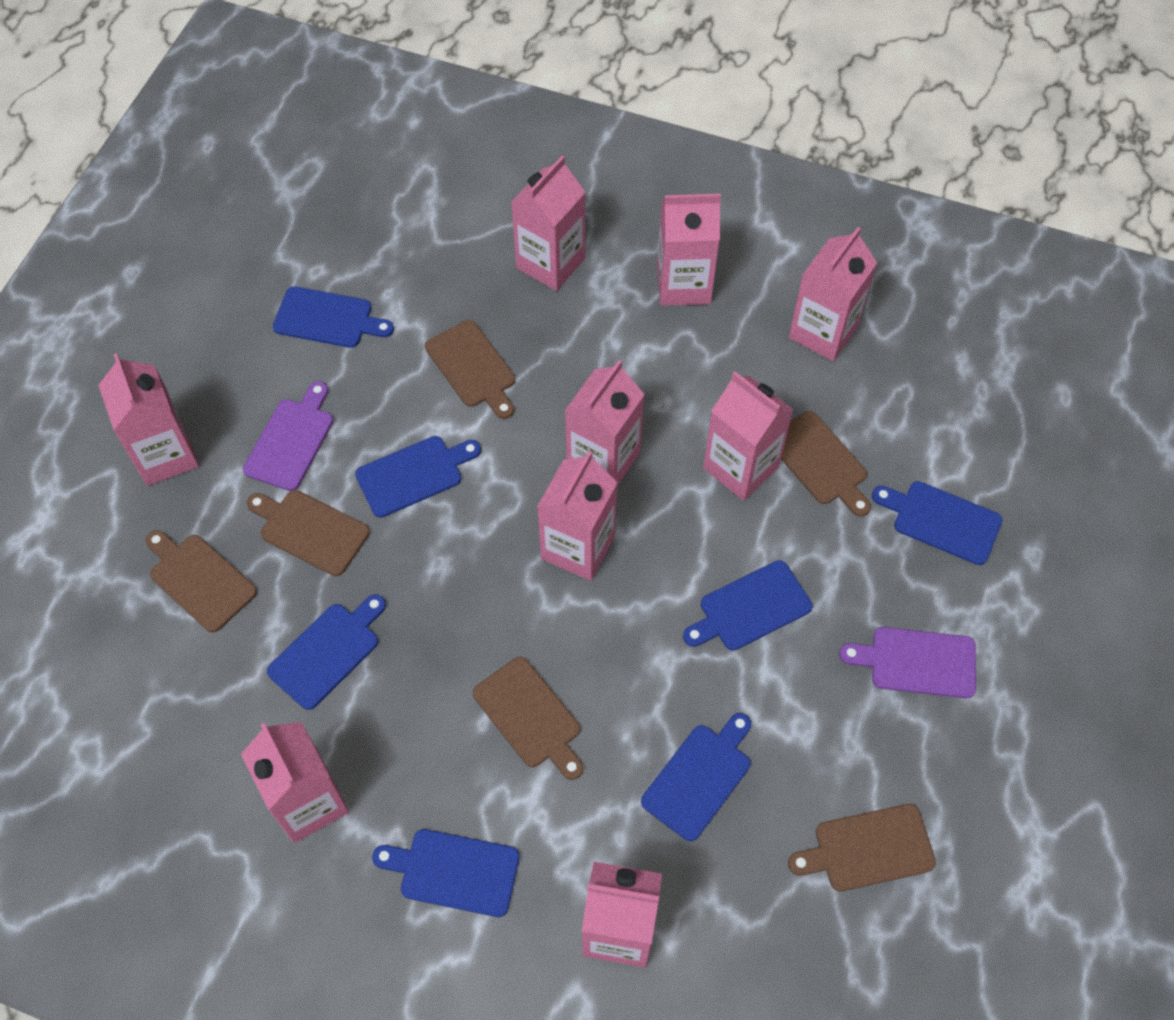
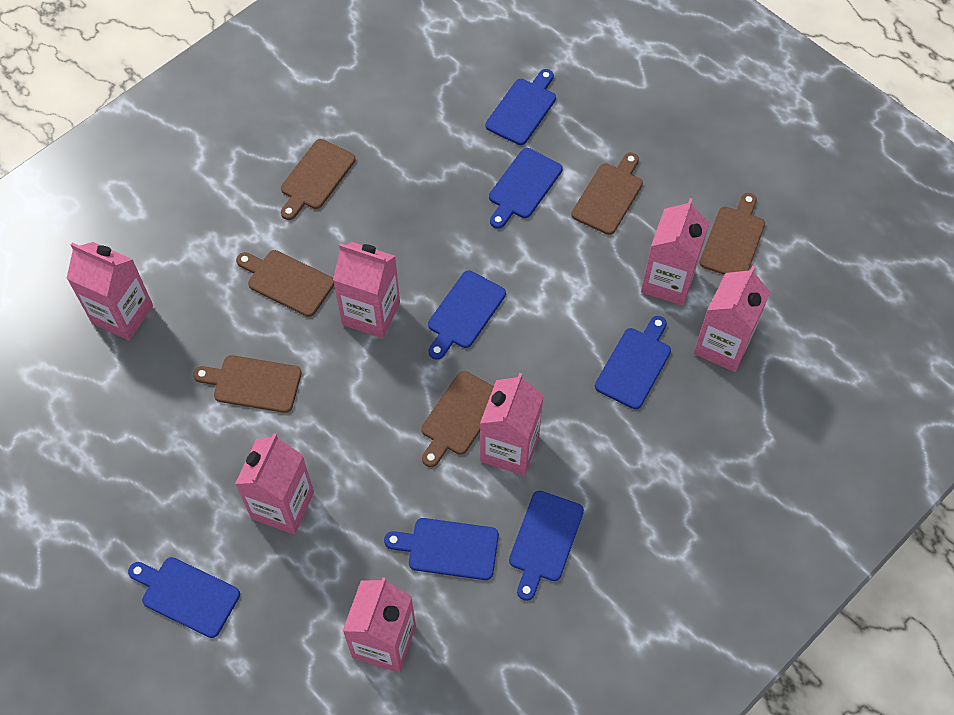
pink carton: [98,353,199,486] [241,722,349,843] [511,156,585,291] [537,451,618,581] [565,360,645,486] [582,862,662,968] [657,194,721,306] [703,372,793,501] [789,227,877,361] = 9 -> [66,242,153,340] [235,433,314,534] [333,242,400,339] [343,577,416,673] [480,373,544,476] [641,198,710,306] [694,266,770,372] = 7
purple cutting board: [243,381,333,491] [839,627,976,698] = 2 -> none = 0

